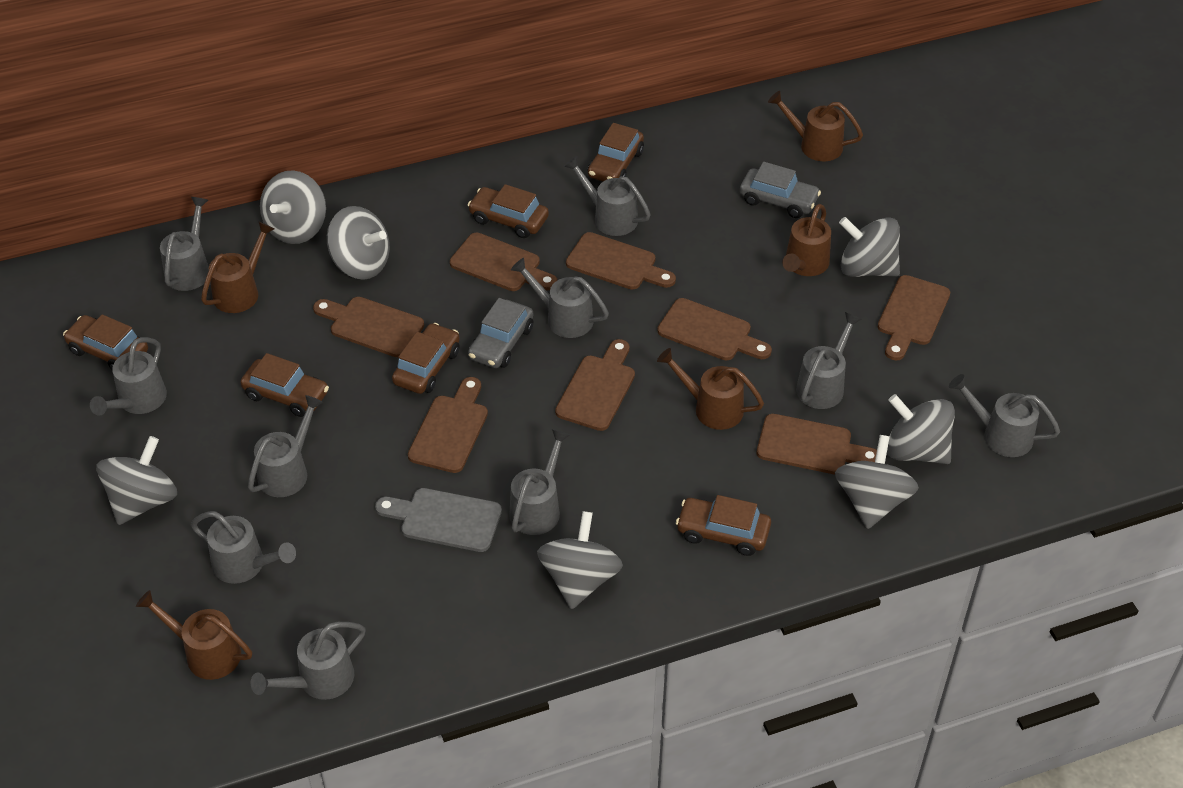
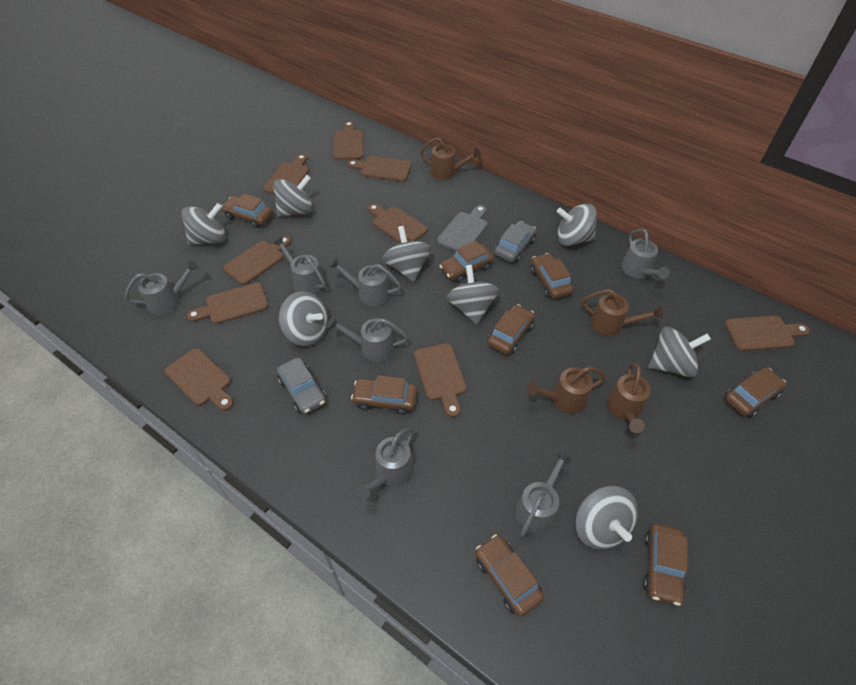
brown car: [63,314,148,369] [240,353,329,417] [392,323,460,394] [468,184,549,238] [588,123,644,181] [676,495,771,556] = 6 -> [222,194,273,228] [351,375,417,415] [439,241,494,283] [475,534,544,617] [487,304,535,355] [530,253,574,299] [643,524,687,606] [725,367,786,418] = 8
brown cutting board: [313,297,424,357] [408,377,488,473] [450,233,557,291] [555,339,635,431] [566,232,676,290] [657,298,772,360] [757,414,877,474] [878,275,950,361] = 8 -> [165,348,234,411] [187,283,268,324] [223,236,291,285] [263,154,309,194] [333,121,363,160] [347,156,412,182] [368,203,428,243] [414,343,467,418] [725,316,810,351] = 9
brown watering can: [136,590,252,680] [201,222,275,313] [657,348,764,430] [768,91,863,161] [782,204,831,276] = 5 -> [420,137,481,180] [527,366,606,414] [582,289,663,336] [607,363,651,433] = 4
grey spinning top: [96,436,177,525] [260,170,326,244] [327,206,390,280] [537,511,623,609] [835,435,919,529] [839,217,900,277] [887,394,955,464] = 7 -> [181,203,226,245] [273,175,313,217] [279,291,328,346] [382,226,432,282] [446,265,499,325] [557,203,597,246] [575,486,638,550] [648,327,711,378] = 8
grey watering can: [90,337,167,416] [160,197,209,291] [191,511,296,584] [248,395,324,497] [251,622,366,700] [509,429,570,535] [511,258,609,338] [564,156,651,236] [796,312,862,409] [949,374,1060,457] = 10 -> [124,260,199,315] [273,237,326,294] [327,316,408,362] [329,257,401,307] [355,428,414,500] [515,449,572,537] [621,229,670,279] = 7

